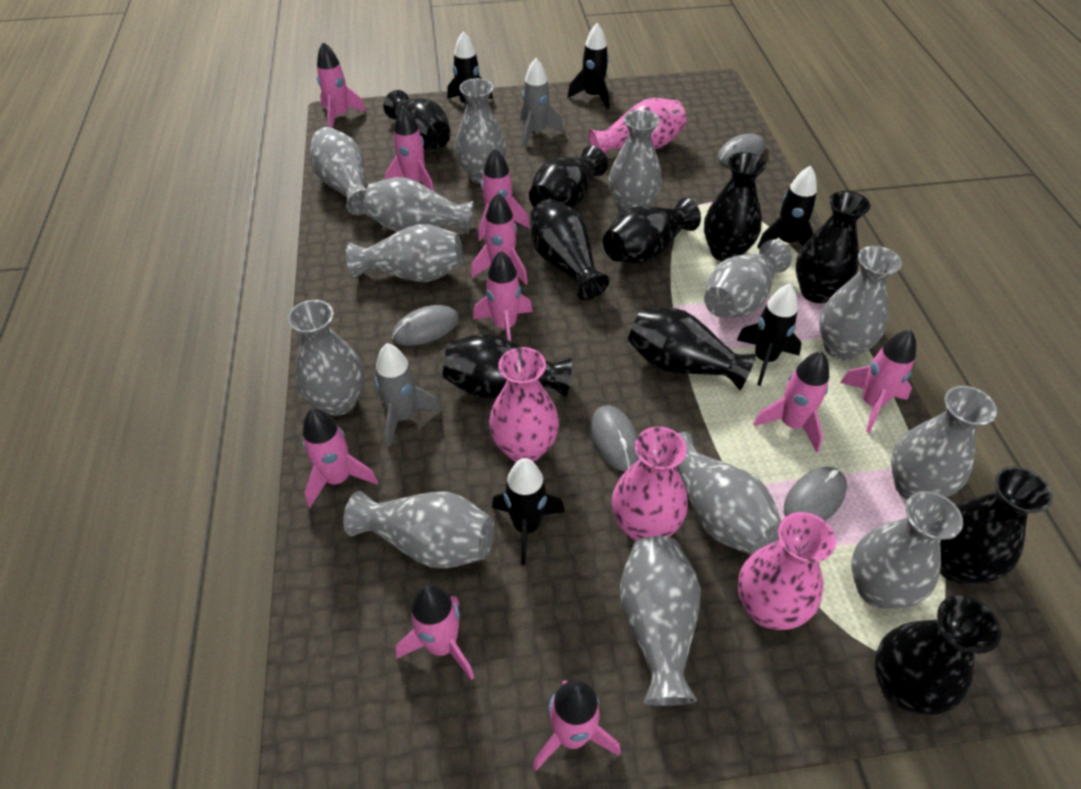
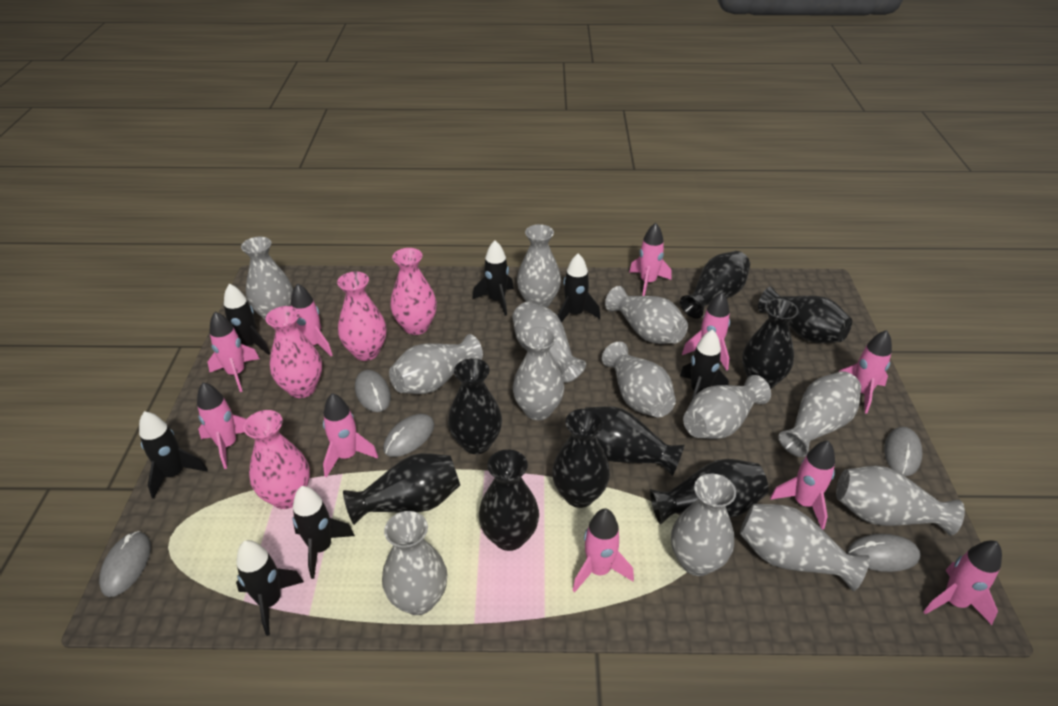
black rocket: [447,31,493,109] [492,458,565,565] [567,23,610,109] [737,284,802,386] [757,166,817,249] = 5 -> [139,411,208,499] [224,284,270,355] [236,540,304,636] [293,486,355,579] [472,240,514,316] [558,253,600,323] [680,329,729,401] = 7
black vase: [383,90,450,151] [443,334,572,398] [529,146,608,209] [530,199,610,300] [603,198,701,264] [627,308,757,390] [704,152,766,262] [796,191,870,303] [874,595,1001,715] [940,466,1053,584] = 10 -> [343,453,460,525] [448,358,502,454] [479,449,539,551] [552,409,610,508] [585,406,685,476] [650,459,769,525] [680,251,750,318] [742,299,799,389] [758,287,852,343] = 9
grey mouse: [392,305,459,346] [591,405,639,471] [717,134,765,165] [784,467,847,521] = 4 -> [99,531,151,597] [355,370,391,412] [383,414,434,457] [848,534,920,572] [884,427,923,476] = 5
grey rocket: [375,343,441,447] [521,58,564,147] = 2 -> none = 0

